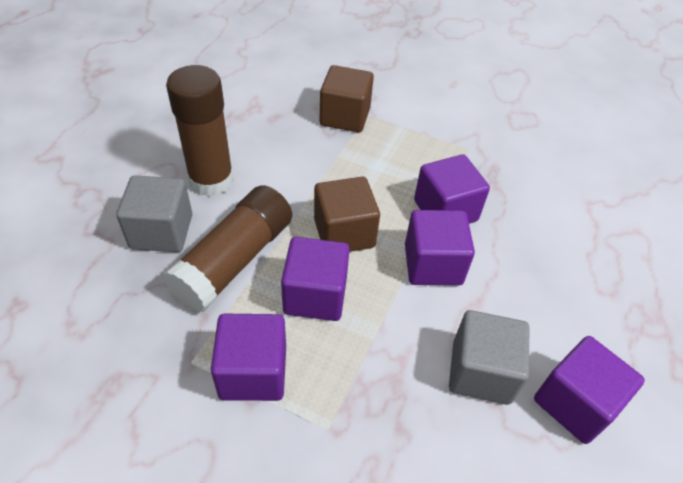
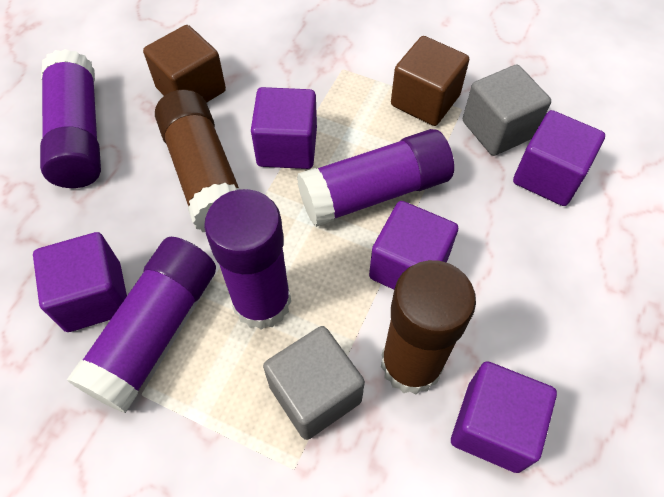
purple glue stick: none = 0 -> [40,49,101,188] [67,237,216,413] [204,189,291,330] [297,129,454,227] = 4

